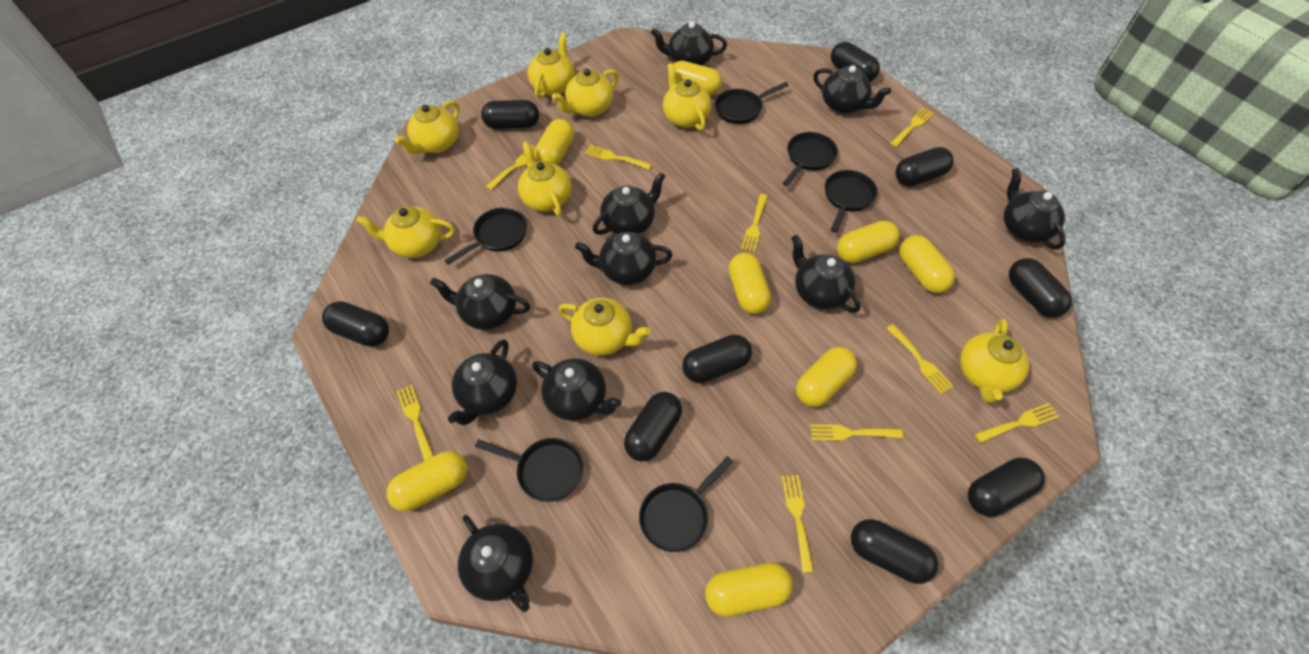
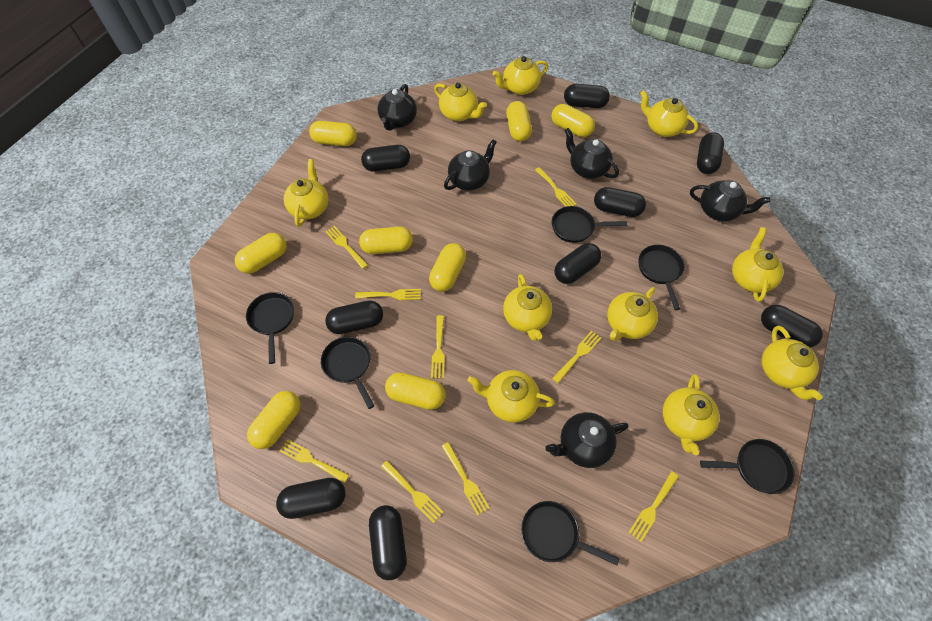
black teapot: [430,274,530,330] [448,339,517,425] [458,515,533,612] [532,358,621,421] [575,232,672,285] [593,172,665,235] [651,21,727,65] [791,234,861,313] [813,65,891,114] [1003,168,1066,250] = 10 -> [378,84,417,131] [444,139,497,191] [545,412,628,468] [564,128,619,179] [690,180,771,221] = 5
yellow teapot: [356,206,455,258] [395,101,460,154] [518,142,571,216] [528,32,575,99] [552,69,619,117] [558,298,650,356] [663,63,712,131] [960,319,1029,403] = 8 -> [284,159,328,227] [434,82,487,121] [467,370,555,423] [493,56,548,95] [503,274,552,341] [607,287,658,341] [640,90,698,137] [663,374,720,455] [732,227,784,302] [761,326,823,400] = 10

